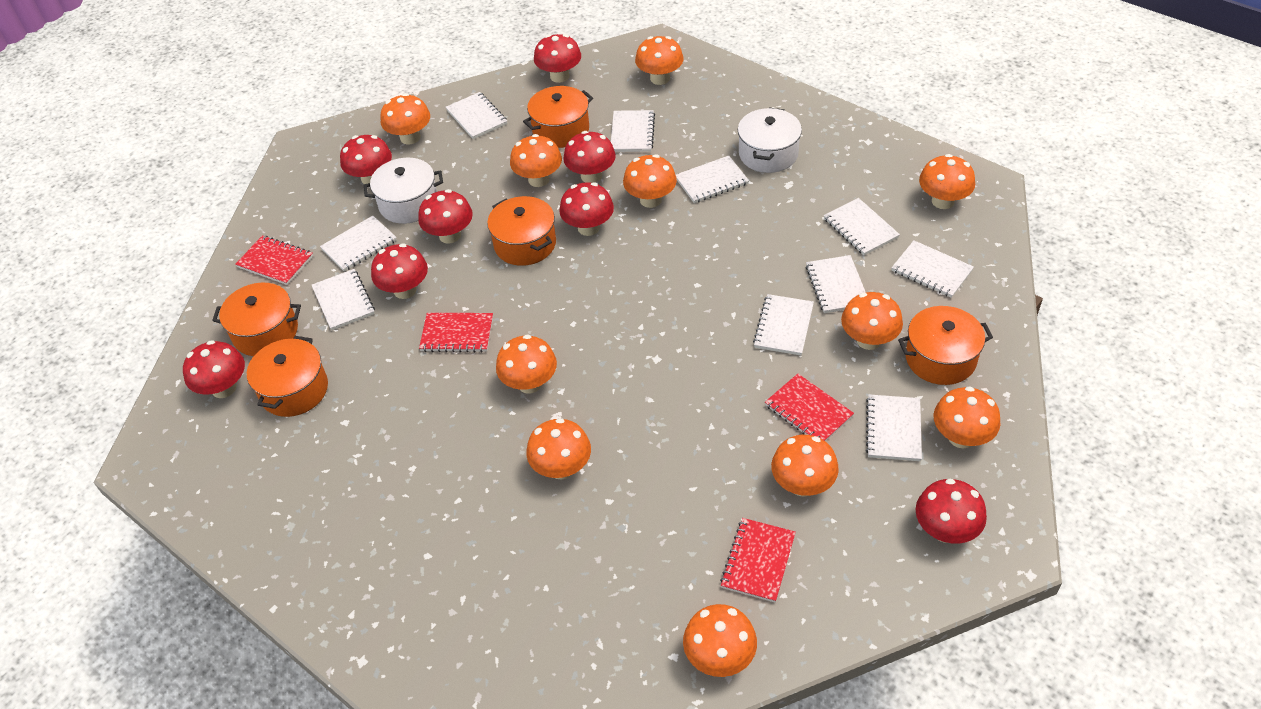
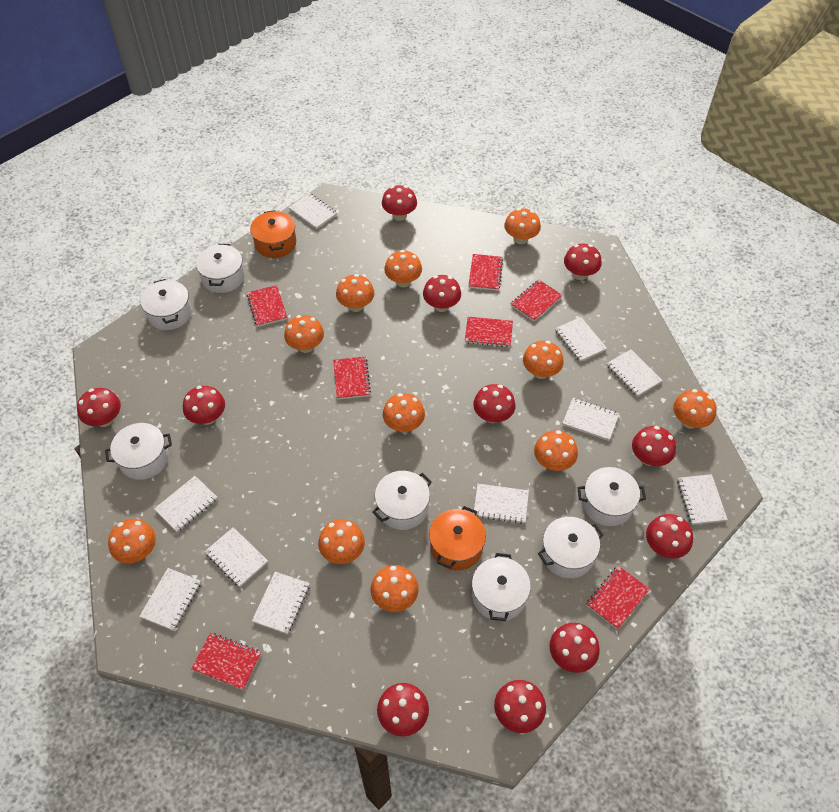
orange pot: [212,283,301,356] [247,336,328,417] [487,196,556,266] [523,86,593,148] [898,306,993,385] = 5 -> [250,210,296,258] [429,506,486,570] = 2
red mushroom: [183,340,245,398] [340,135,392,184] [371,243,428,299] [418,189,473,244] [534,34,581,83] [559,182,614,236] [563,131,616,183] [916,479,987,544] = 8 -> [77,388,121,427] [183,386,225,425] [377,683,429,736] [382,185,417,221] [423,275,461,312] [473,384,516,423] [494,680,546,733] [549,623,600,673] [564,244,602,280] [632,426,676,466] [646,514,693,559] = 11
red notebook: [235,235,313,285] [419,313,493,353] [720,518,796,602] [765,374,854,441] = 4 -> [191,633,261,690] [247,285,287,327] [333,357,371,399] [465,317,513,347] [468,254,503,291] [510,280,563,321] [586,566,650,630] = 7
white pot: [364,158,443,224] [738,108,802,173] = 2 -> [105,423,172,480] [140,279,192,330] [196,244,245,293] [372,471,432,530] [472,553,531,621] [538,517,604,578] [577,467,646,526] = 7

